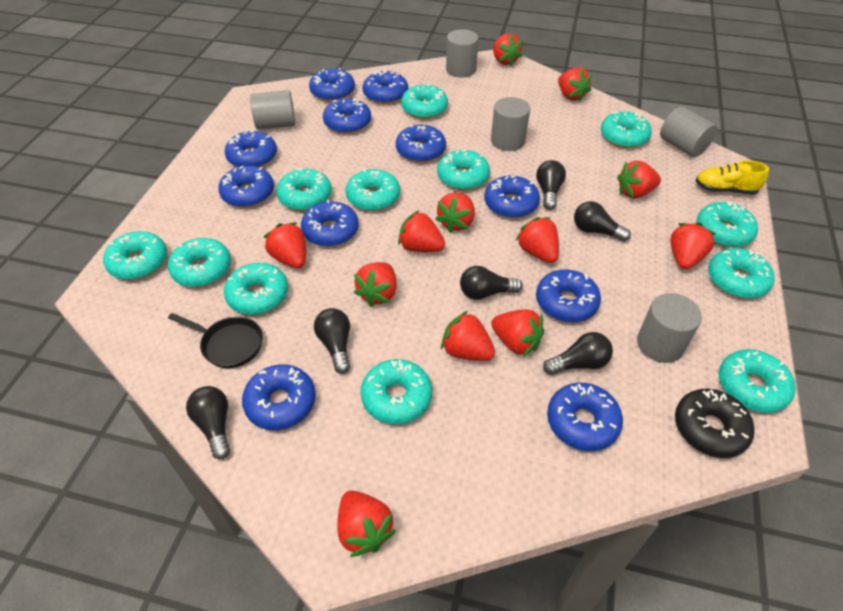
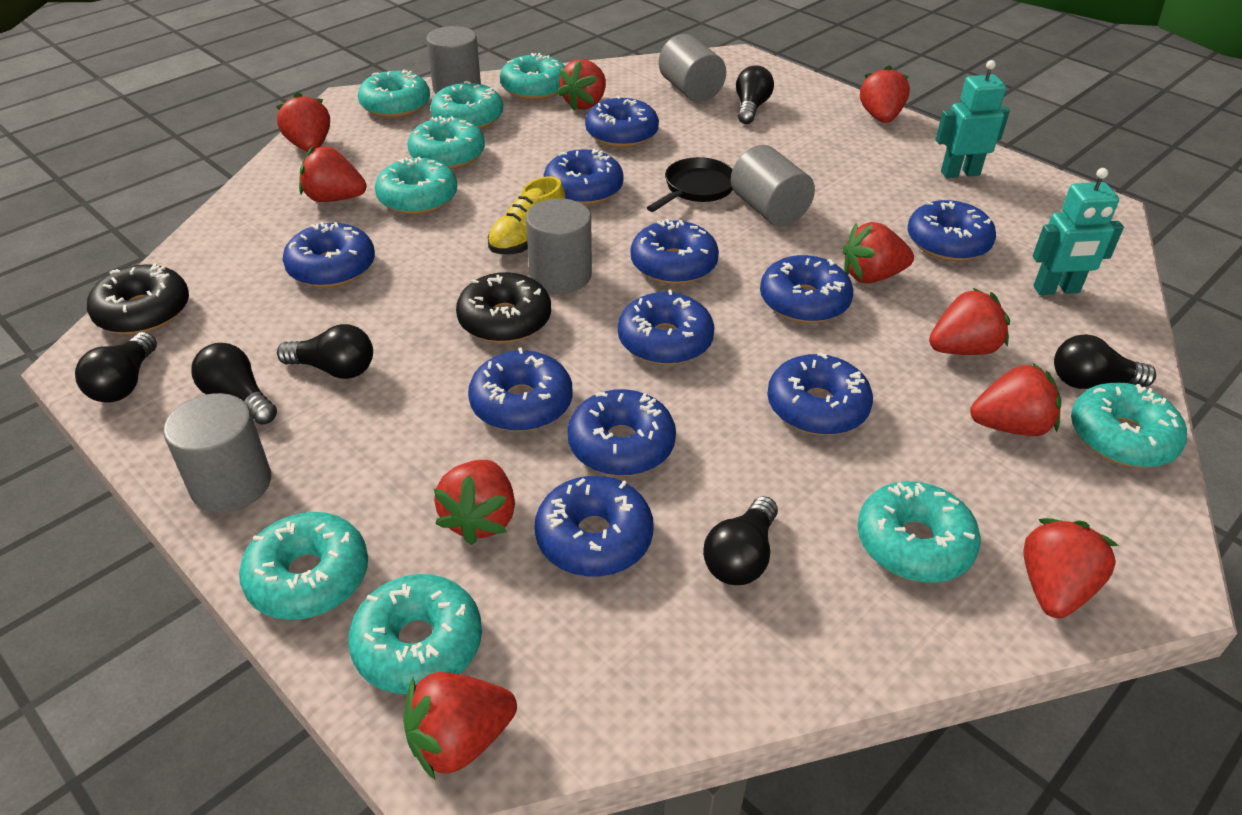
black donut: [675,389,755,458] = 1 -> [87,264,189,335] [456,272,551,343] = 2
red strawberry: [264,222,306,268] [337,491,396,557] [354,262,397,307] [398,210,445,252] [436,193,475,233] [441,311,495,361] [491,309,544,357] [493,34,522,66] [516,217,559,263] [558,68,592,102] [617,160,661,198] [670,223,716,269] = 12 -> [276,92,330,152] [299,146,366,202] [403,672,517,780] [434,460,515,545] [557,59,606,111] [843,222,914,284] [860,65,910,123] [929,288,1010,355] [970,362,1061,436] [1023,518,1119,618] = 10
turquoise donut: [103,231,167,280] [168,238,231,287] [224,263,288,315] [276,168,332,211] [345,169,400,211] [360,359,432,424] [401,84,448,119] [437,150,490,190] [601,111,652,148] [696,201,758,247] [708,248,775,299] [719,349,796,413] = 12 -> [239,512,368,620] [348,574,482,694] [358,69,430,118] [375,157,457,215] [408,116,485,169] [430,81,503,129] [500,53,565,100] [857,481,981,583] [1071,383,1187,467] = 9
turquoise robot: none = 0 -> [936,60,1010,178] [1033,168,1124,295] = 2

